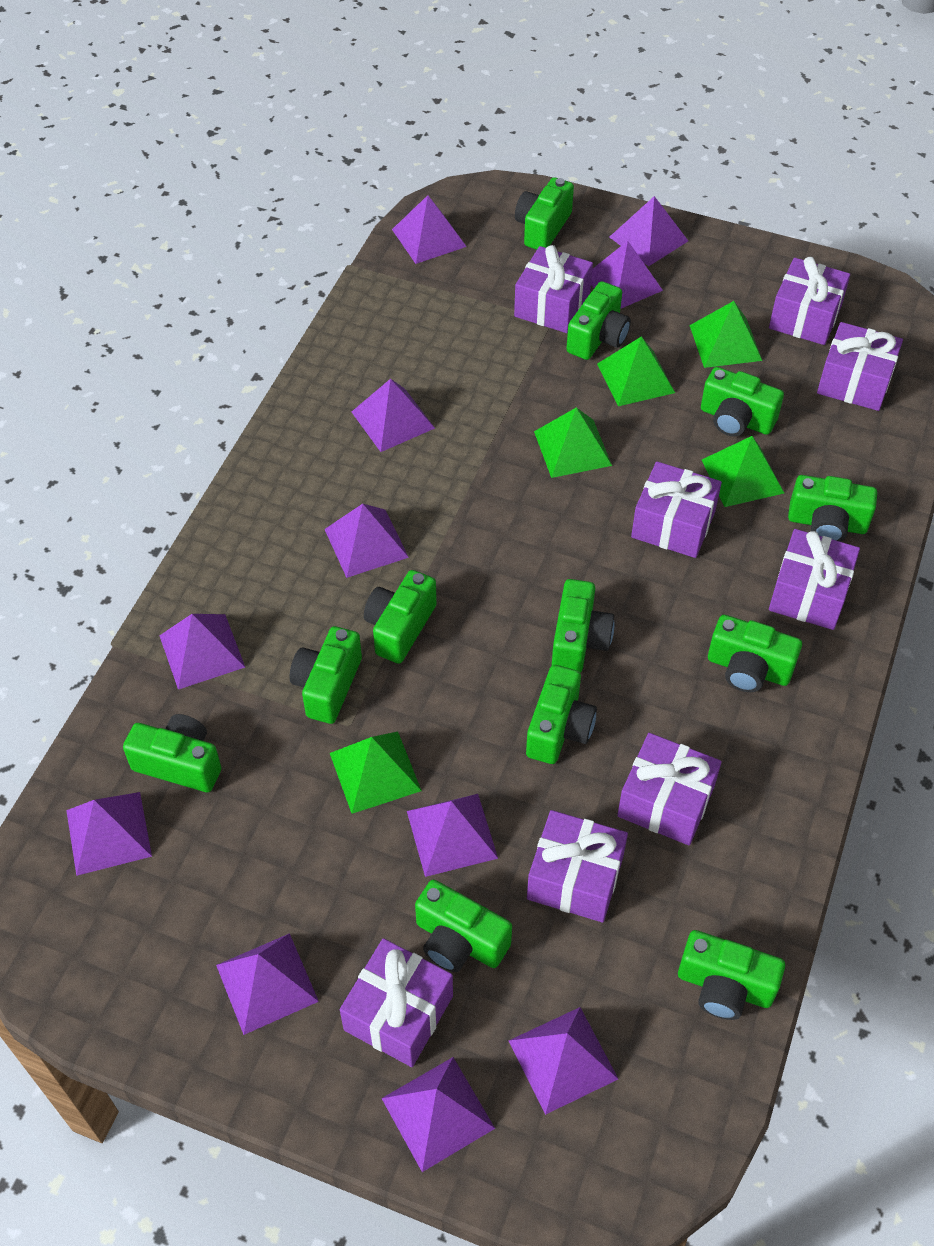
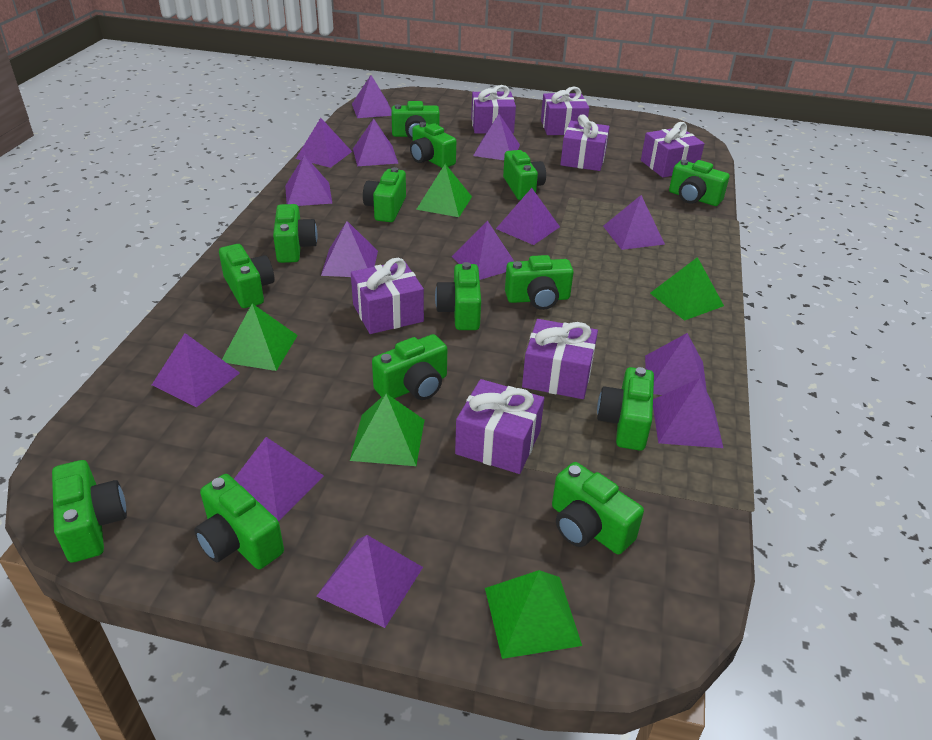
green camera: [123,714,221,792] [290,626,362,724] [364,570,437,664] [415,880,512,972] [515,177,574,250] [526,665,597,764] [552,579,615,673] [566,281,631,360] [678,930,785,1020] [701,367,784,436] [708,615,802,692] [788,475,877,542] = 12 -> [52,460,127,563] [194,474,284,569] [219,244,274,308] [273,204,317,263] [363,167,406,222] [372,334,447,400] [391,101,440,140] [410,122,456,168] [435,262,481,330] [503,150,546,200] [505,255,574,310] [552,462,644,554] [597,367,654,451] [669,160,729,206] = 14
purple gift: [340,938,453,1067] [514,245,593,333] [527,810,628,923] [617,733,722,845] [631,461,722,558] [769,257,850,345] [769,529,860,630] [817,322,903,411] = 8 -> [351,258,424,334] [455,379,544,474] [471,85,516,134] [522,319,598,399] [541,86,589,135] [560,114,610,171] [641,122,704,178] = 7
purple pyramid: [66,792,152,876] [159,614,245,689] [216,933,319,1035] [325,504,409,578] [352,379,435,452] [381,1057,495,1172] [392,195,467,264] [407,794,498,877] [509,1007,618,1115] [591,241,663,308] [609,196,688,266] = 11 -> [152,333,240,407] [234,437,324,521] [285,155,332,206] [296,118,352,168] [316,535,423,628] [321,221,378,277] [352,75,392,118] [353,119,399,166] [452,221,515,280] [473,114,520,160] [496,188,560,245] [603,195,665,250] [645,333,707,395] [653,378,723,448] = 14

